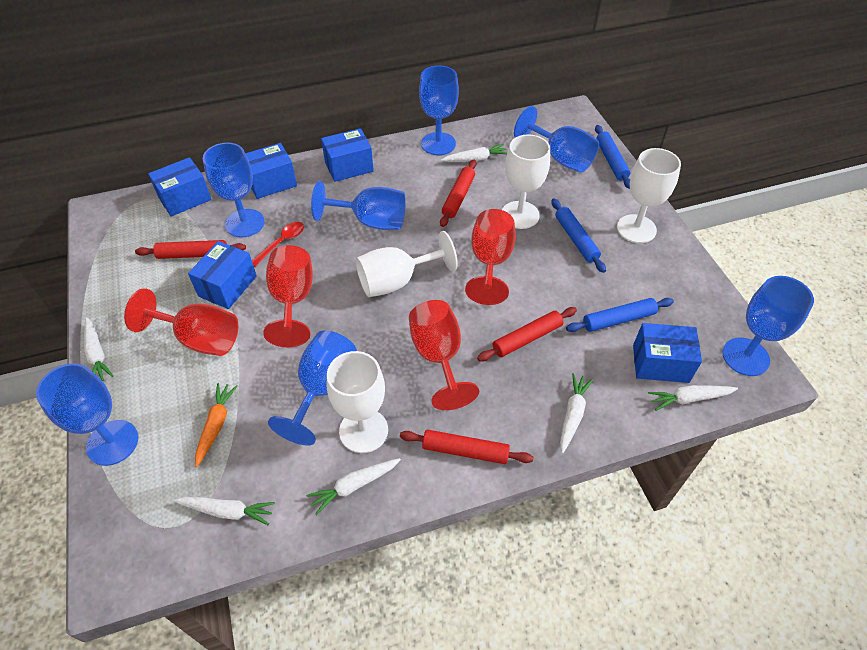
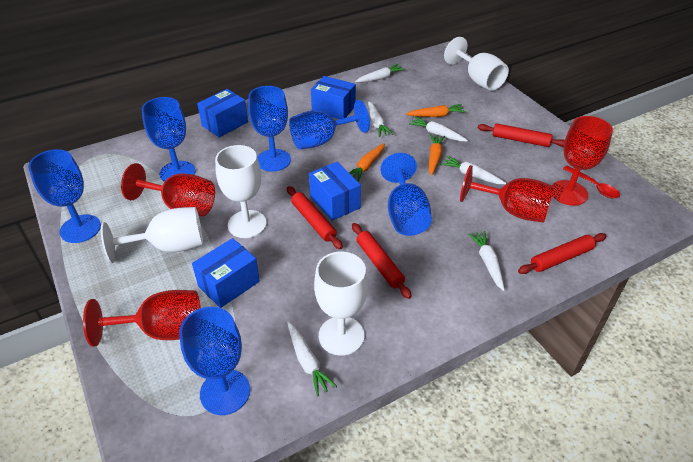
blue box: [148,157,211,217] [188,241,257,309] [245,143,297,199] [321,128,374,182] [633,323,702,383] = 5 -> [192,238,260,308] [197,89,248,138] [309,162,361,221] [311,76,356,119] = 4
blue goblet: [36,363,138,466] [203,143,265,238] [268,330,357,446] [311,181,406,230] [419,65,459,155] [514,106,599,173] [722,276,814,376] = 7 -> [28,149,101,243] [142,97,196,182] [179,307,250,415] [248,86,291,172] [289,100,370,150] [380,153,432,236] = 6
blue rolling pin: [551,198,606,273] [566,298,674,332] [595,125,630,189] = 3 -> none = 0
orange carrot: [195,383,238,467] = 1 -> [349,143,385,182] [406,104,466,117] [429,134,445,175] = 3

